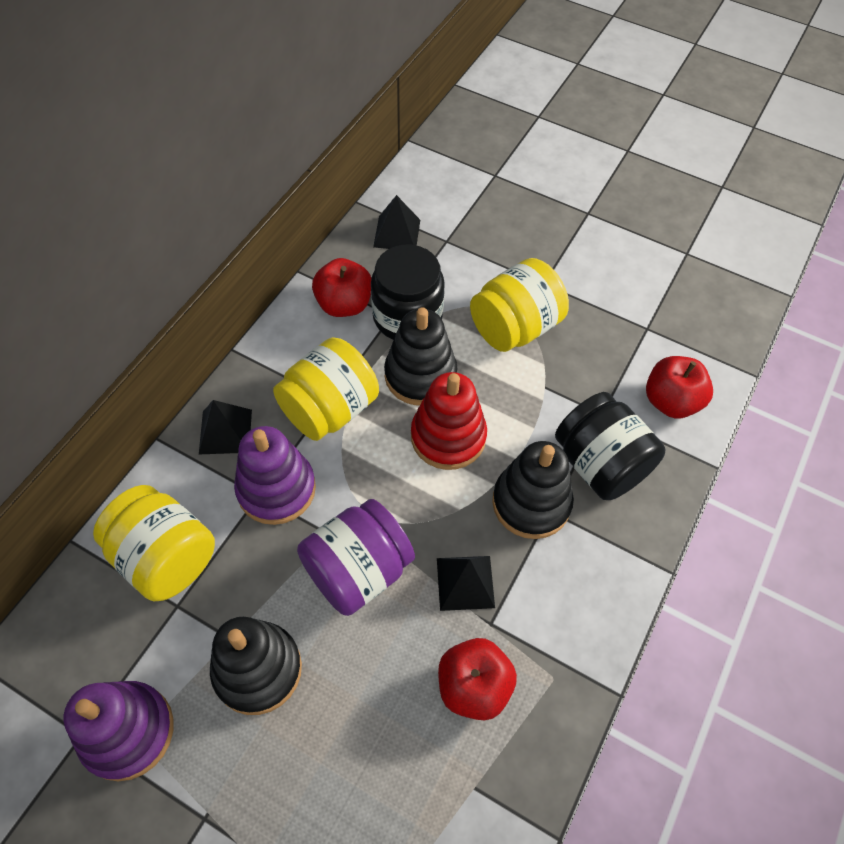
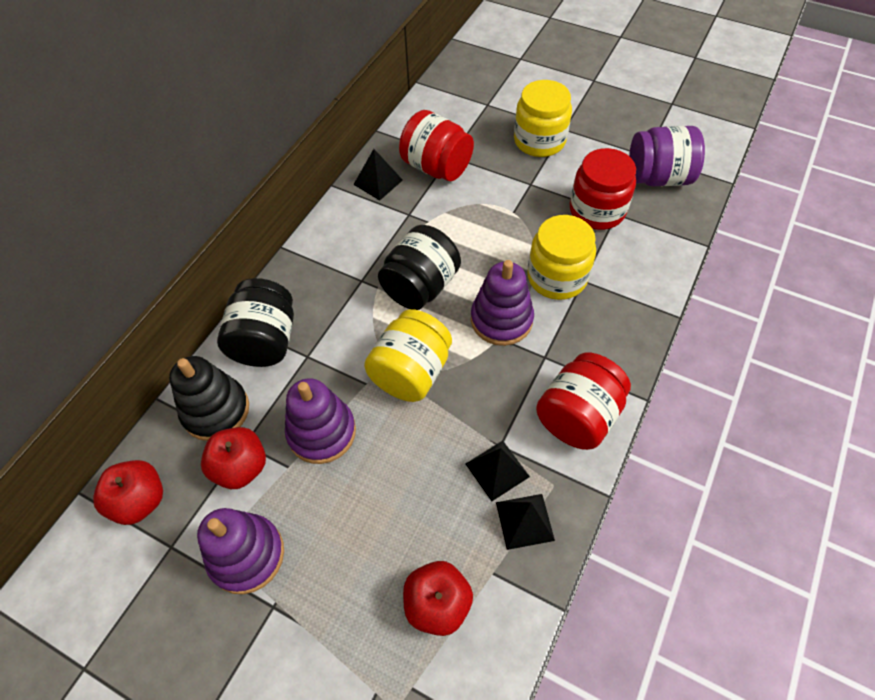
black stacking toy: [210,617,302,715] [384,307,458,405] [492,441,574,539] = 3 -> [169,356,249,441] = 1
purple stacking toy: [64,681,174,782] [234,426,316,525] = 2 -> [197,508,284,594] [285,378,356,464] [471,260,534,346] = 3
red jar: none = 0 -> [399,110,474,181] [536,353,631,450] [570,148,636,230] = 3
red stacking toy: [411,372,487,470] = 1 -> none = 0

